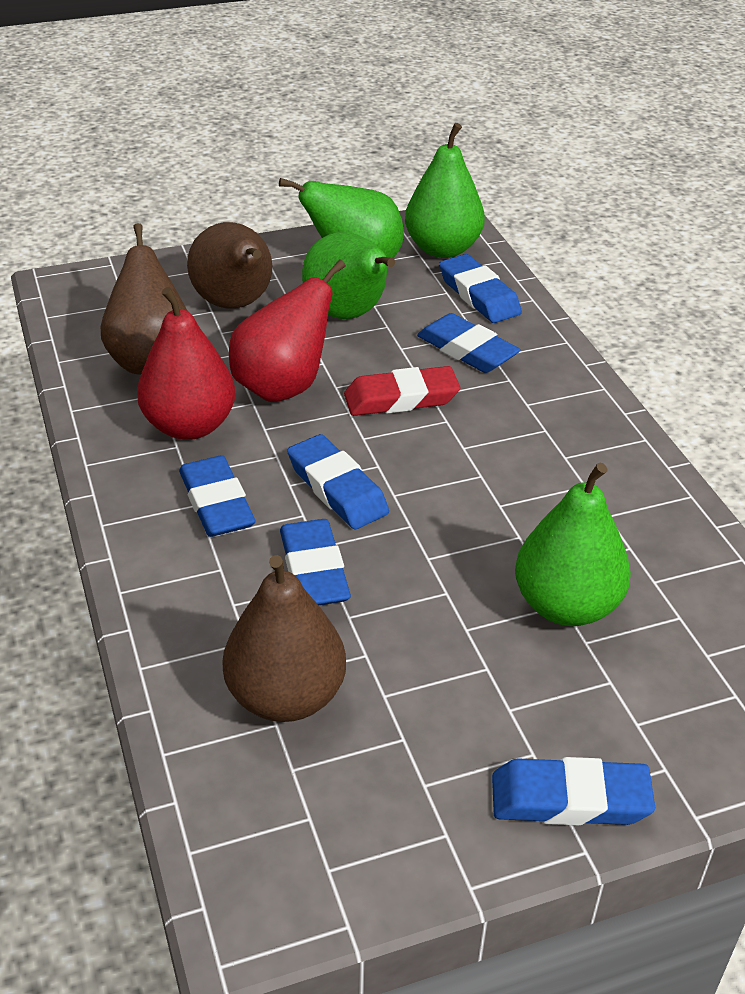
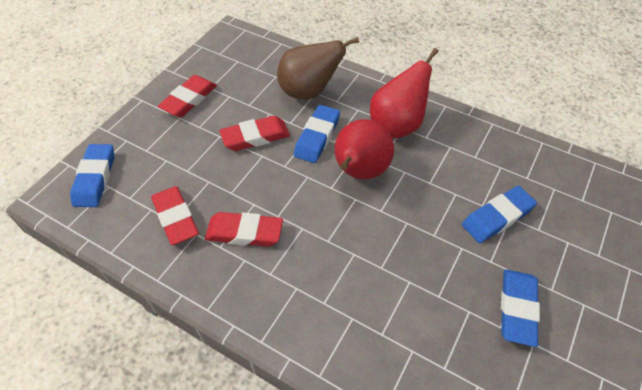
blue eraser: [179,455,256,537] [280,519,351,605] [287,434,389,529] [417,313,521,373] [439,254,522,323] [492,757,655,826] = 6 -> [70,144,114,207] [294,105,340,163] [462,186,537,243] [501,270,540,347] = 4
brown pear: [101,223,187,375] [187,222,272,309] [222,555,346,722] = 3 -> [277,37,359,99] = 1
green pear: [279,178,404,258] [302,232,395,319] [405,123,485,258] [515,463,631,626] = 4 -> none = 0
red eraser: [344,366,460,416] = 1 -> [151,186,199,245] [158,75,217,117] [205,212,283,247] [219,116,290,151] = 4

